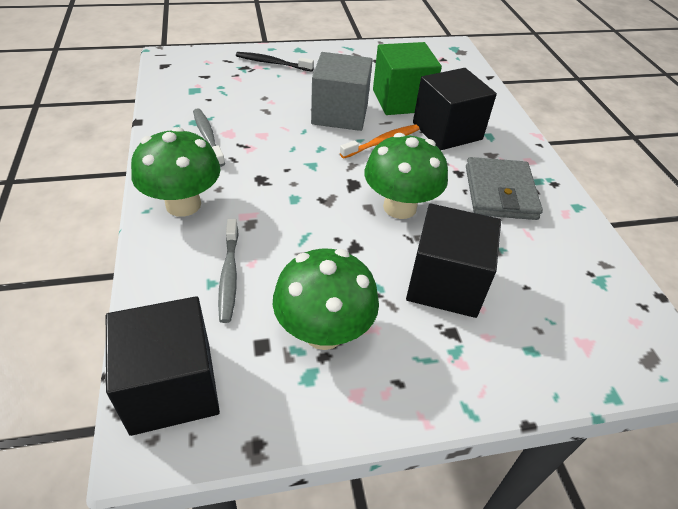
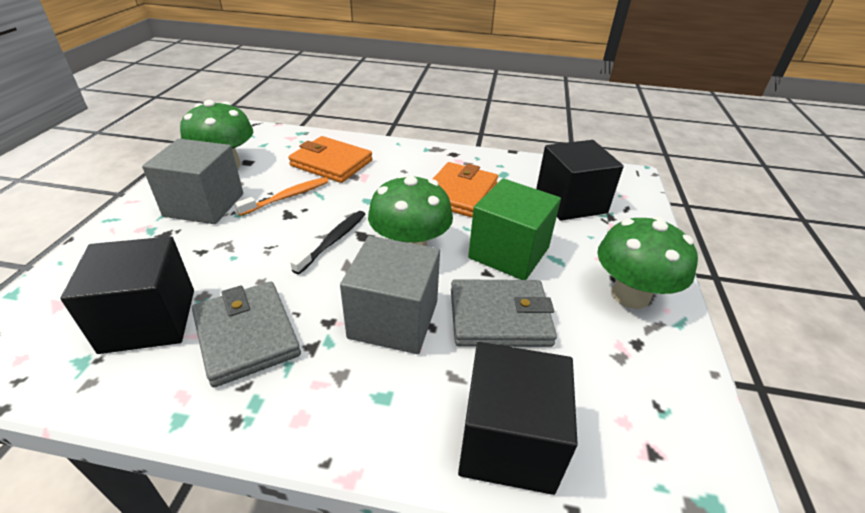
grey cube: [311,52,373,131] = 1 -> [142,139,243,224] [340,236,440,354] = 2
grey toothbrush: [193,108,225,167] [218,219,239,323] = 2 -> none = 0
grey wallet: [466,157,543,220] = 1 -> [192,282,301,387] [451,279,557,347] = 2
orange wallet: none = 0 -> [288,136,372,183] [433,162,498,218] = 2

